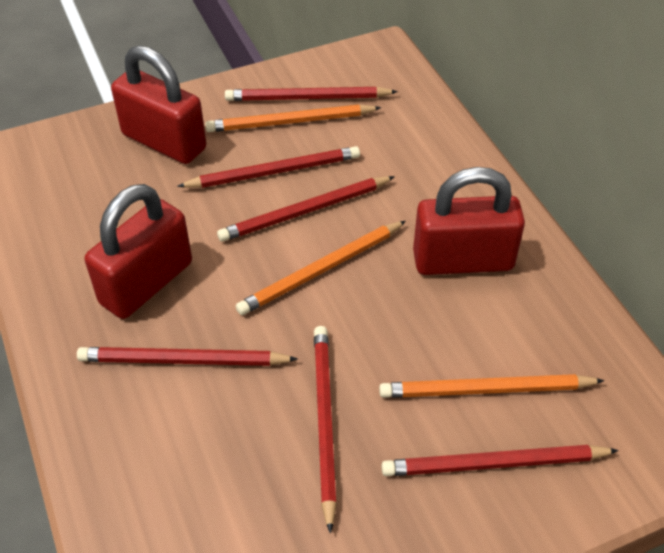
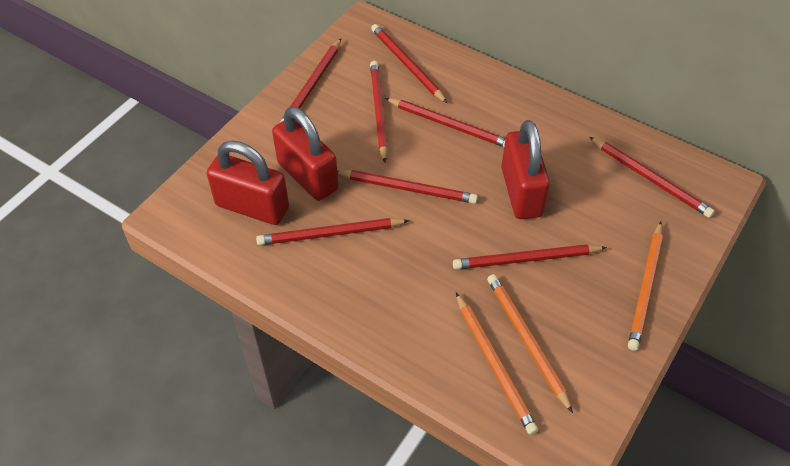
red pencil: [77,347,298,366] [177,146,360,188] [217,176,395,242] [225,87,398,101] [314,326,337,534] [382,445,619,476] = 6 -> [256,218,409,245] [280,39,341,123] [337,170,478,204] [370,61,388,163] [371,24,447,103] [385,98,506,147] [453,244,607,269] [590,137,715,218] = 8

